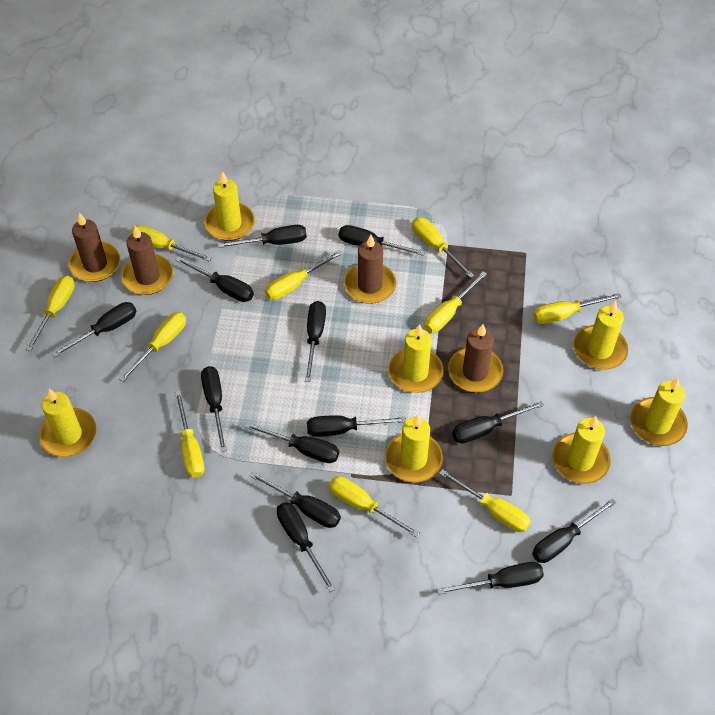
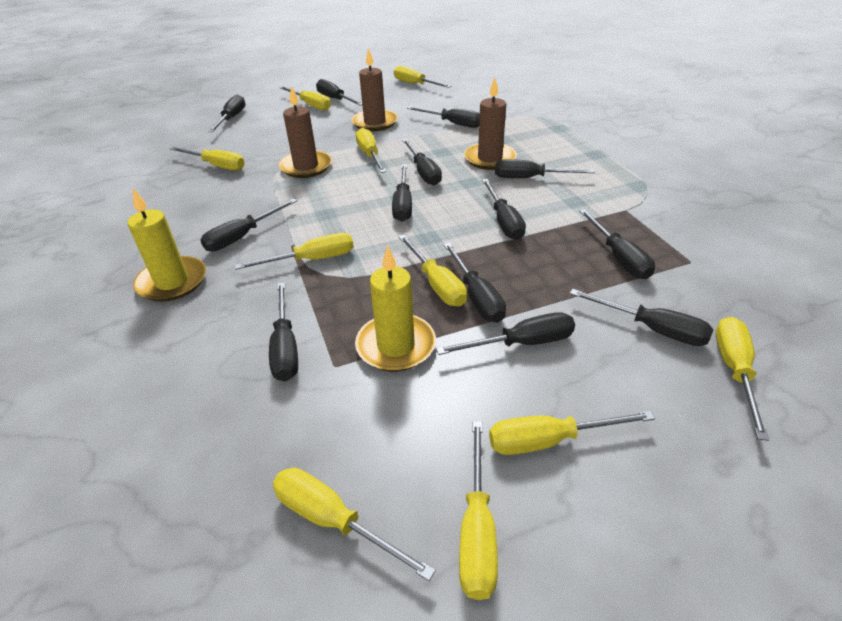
brown candle: [68,213,120,282] [121,226,173,295] [344,235,396,304] [448,324,503,393] = 4 -> [279,86,332,178] [351,48,398,131] [464,78,517,170] = 3
yellow candle: [39,389,97,457] [204,171,255,241] [385,415,443,483] [388,324,443,393] [552,416,611,484] [574,301,628,369] [630,378,688,446] = 7 -> [127,189,206,302] [355,245,436,372] = 2

